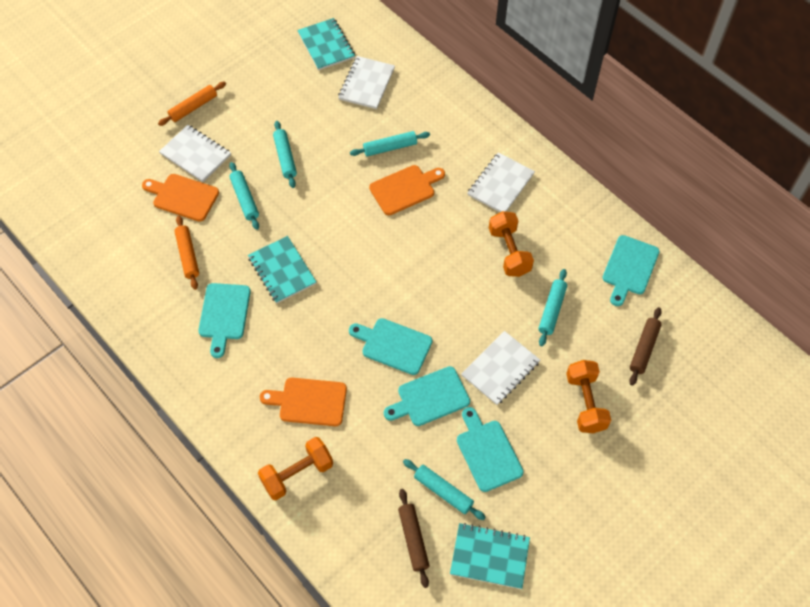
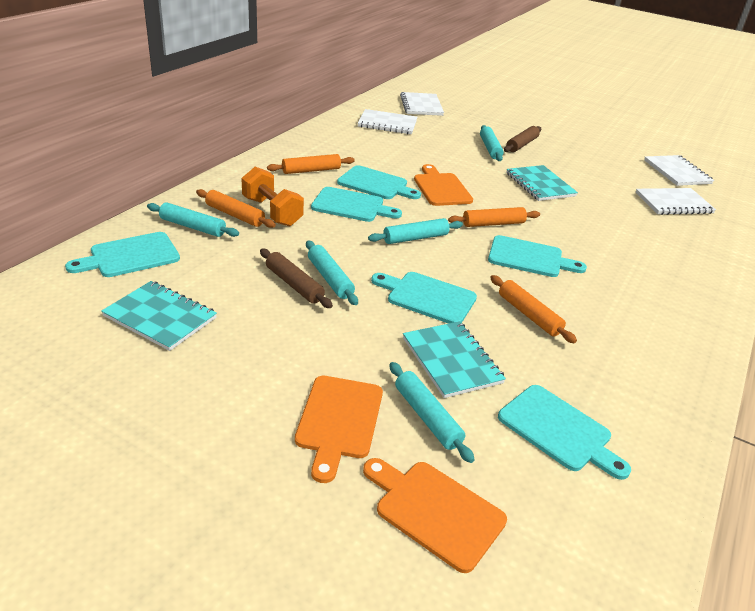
orange dumbbell: [258,437,333,500] [489,211,534,277] [566,360,611,433] = 3 -> [241,167,304,227] = 1
orange rolling pin: [158,82,226,126] [174,216,199,290] = 2 -> [196,189,276,228] [267,154,355,174] [448,207,540,227] [490,275,577,343] = 4
turquoise cutting board: [198,283,251,358] [349,318,432,375] [384,366,470,426] [457,407,524,492] [603,235,660,306] = 5 -> [65,232,180,277] [311,187,402,222] [337,165,421,199] [371,272,477,324] [488,235,587,277] [498,385,631,480] = 6

